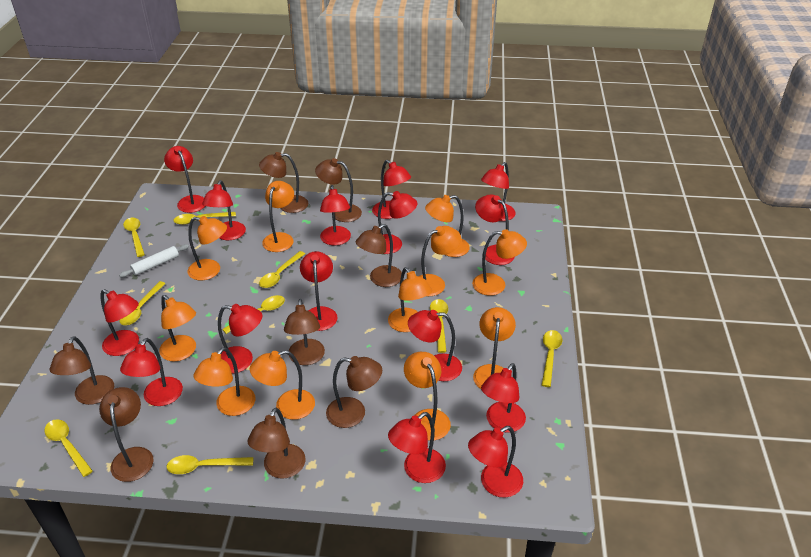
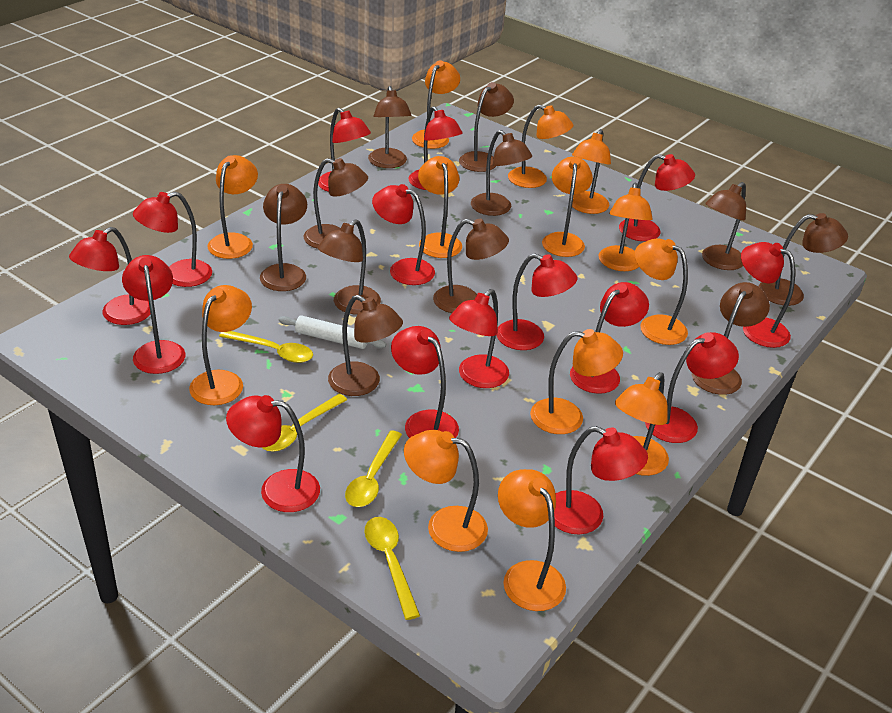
brown lamp: [50,336,114,405] [99,387,153,482] [247,408,306,479] [259,152,308,213] [284,299,325,365] [315,158,362,222] [326,356,382,428] [356,224,402,287] = 8 -> [260,184,307,291] [304,158,368,249] [318,219,381,314] [328,295,403,396] [368,86,412,168] [433,219,509,313] [459,82,514,172] [471,130,532,216] [692,282,770,395] [702,182,746,270] [759,213,848,306] = 11
orange lamp: [159,295,196,362] [188,216,227,280] [193,347,255,416] [250,350,315,420] [262,181,294,252] [388,267,432,332] [404,352,451,441] [419,226,461,296] [425,195,470,257] [472,229,527,296] [473,307,516,389] = 11 -> [189,285,252,405] [208,155,258,259] [404,430,488,552] [412,60,460,149] [418,156,462,258] [498,469,566,611] [508,105,573,188] [530,329,623,434] [542,157,593,257] [572,129,611,214] [598,182,653,271] [615,372,669,476] [635,238,688,345] = 13
yellow spoon: [44,419,93,477] [120,281,166,325] [123,217,145,257] [167,455,253,474] [173,212,236,225] [222,295,285,334] [259,251,305,288] [430,299,448,353] [542,330,562,387] = 9 -> [219,331,313,363] [262,394,347,452] [345,430,402,507] [364,517,420,620] = 4

